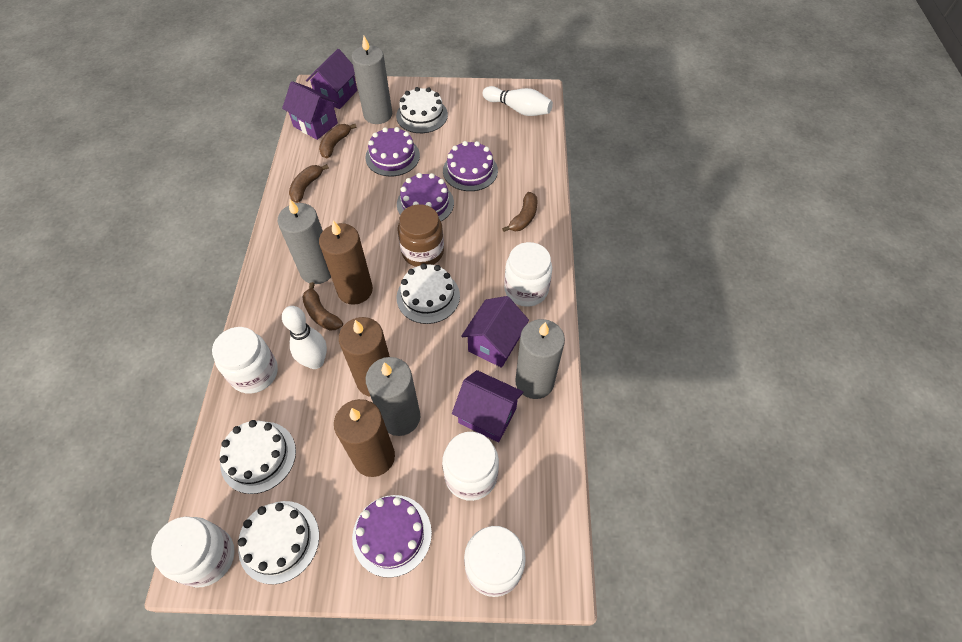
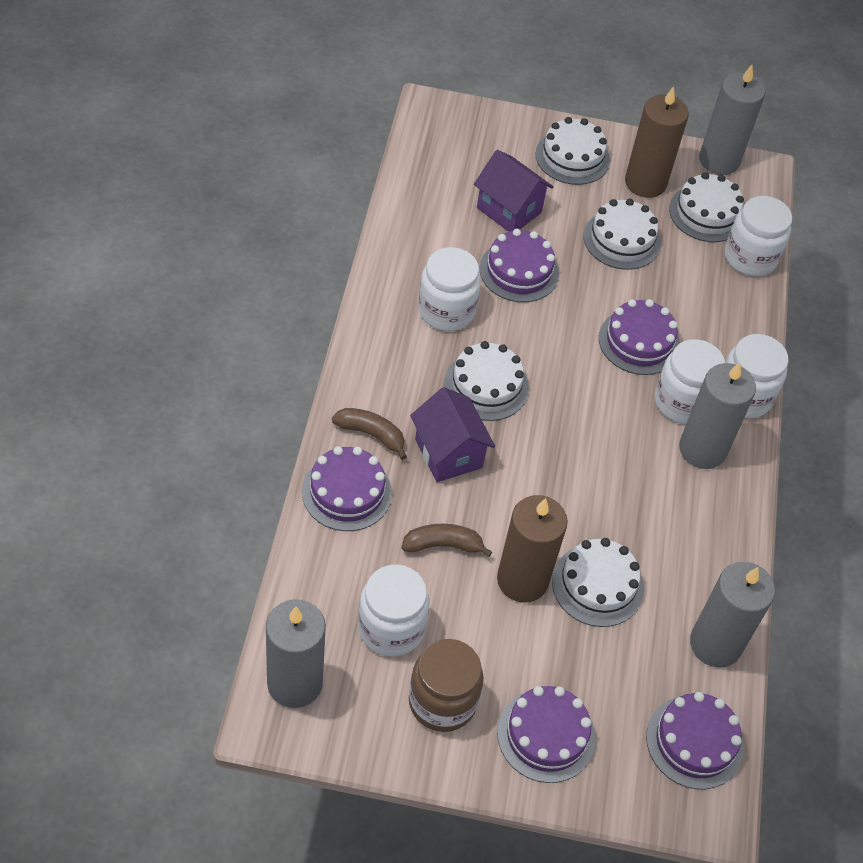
brown banana: [289,164,329,203] [302,282,343,331] [319,124,357,158] [502,192,538,232] = 4 -> [332,408,407,460] [402,524,492,557] = 2
brown candle: [319,221,373,305] [334,399,395,477] [339,317,390,397] = 3 -> [497,495,568,603] [625,86,689,198] = 2
purple cake: [352,495,432,578] [365,127,420,176] [397,173,454,221] [443,141,498,191] = 4 -> [302,446,392,531] [479,229,559,302] [497,686,596,783] [599,299,680,375] [646,692,744,789] = 5
purple house: [282,81,338,140] [306,49,357,109] [452,370,523,443] [462,296,529,368] = 4 -> [410,387,495,482] [474,150,553,232] = 2
white bowling pin: [282,306,327,369] [483,86,553,116] = 2 -> none = 0
white cake: [220,420,296,494] [238,501,319,584] [396,87,448,133] [397,263,460,324] = 4 -> [444,341,529,421] [535,117,610,185] [552,538,644,627] [583,198,661,270] [669,172,744,242] = 5

